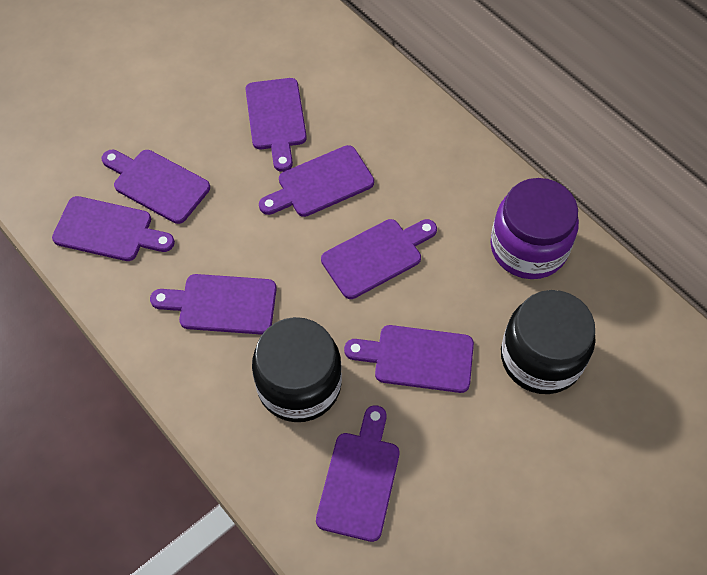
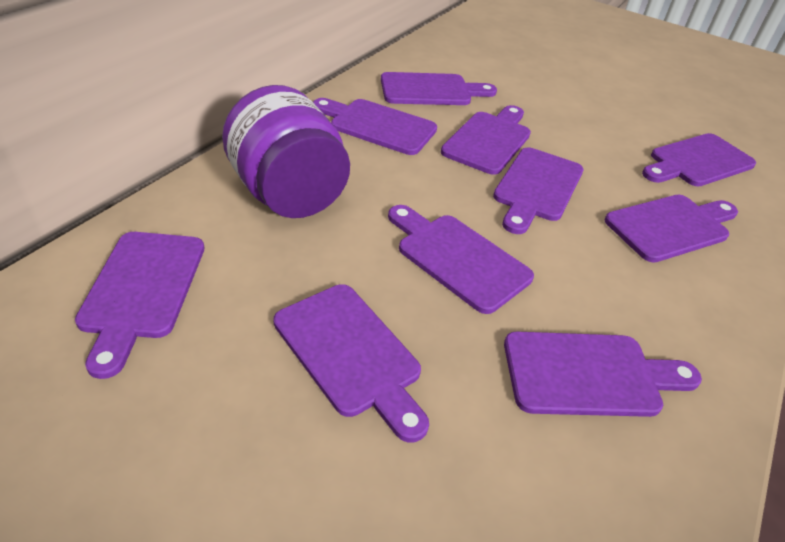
black jar: [252,317,342,422] [501,290,595,394] = 2 -> none = 0
purple cutting board: [52,196,175,261] [102,150,210,224] [150,274,277,335] [246,78,307,172] [259,145,374,217] [316,405,400,542] [321,219,437,299] [344,325,474,393] = 8 -> [75,232,204,379] [273,284,429,442] [313,98,437,155] [381,72,497,105] [388,205,534,314] [441,105,531,175] [493,147,583,234] [504,331,702,417] [604,195,738,262] [642,133,756,187] = 10

